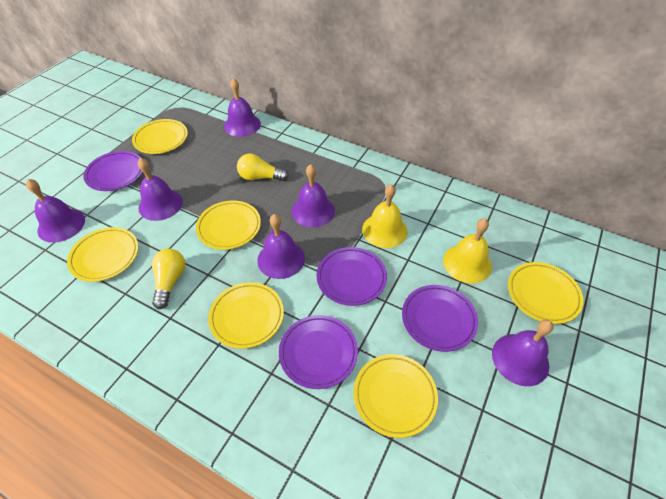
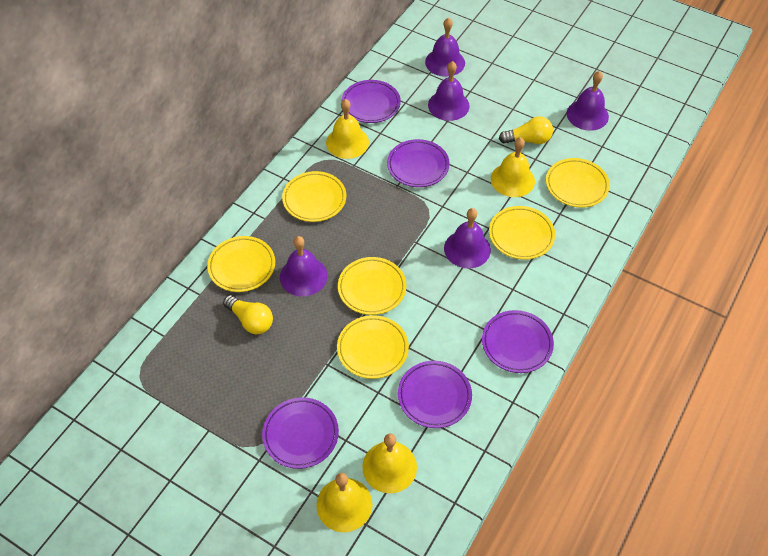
purple bell: [26,179,85,243] [138,158,183,221] [224,78,261,137] [257,214,305,279] [291,164,335,227] [492,320,554,386] = 6 -> [280,236,328,297] [425,18,465,77] [428,61,470,121] [444,208,491,268] [567,71,609,131] = 5
purple plate: [83,151,143,191] [279,315,358,389] [316,247,387,306] [402,285,478,352] = 4 -> [262,397,339,469] [342,80,401,123] [387,139,450,187] [398,361,472,428] [482,310,554,373] = 5
yellow bell: [362,184,407,248] [443,219,492,283] = 2 -> [316,473,372,532] [326,99,369,159] [362,433,417,493] [491,137,535,197] = 4

